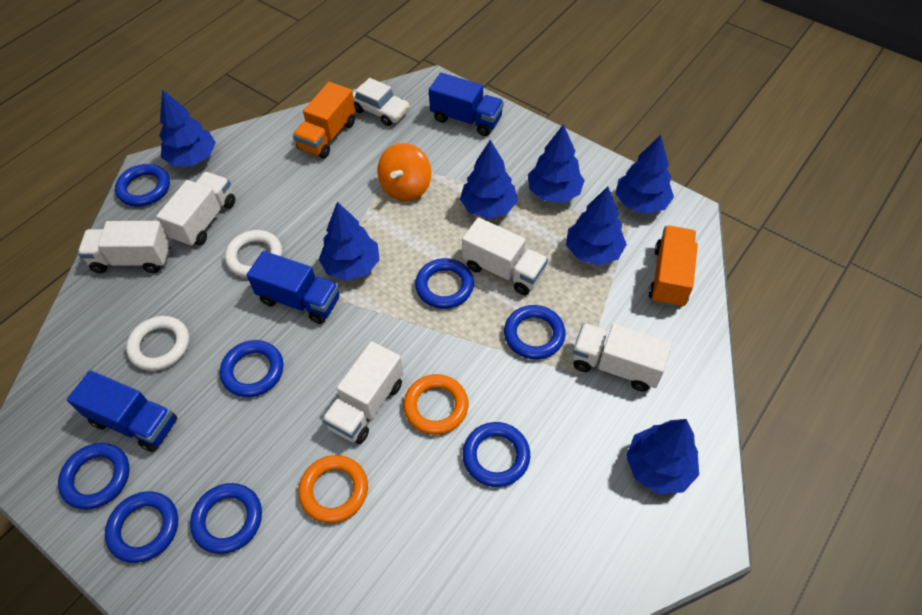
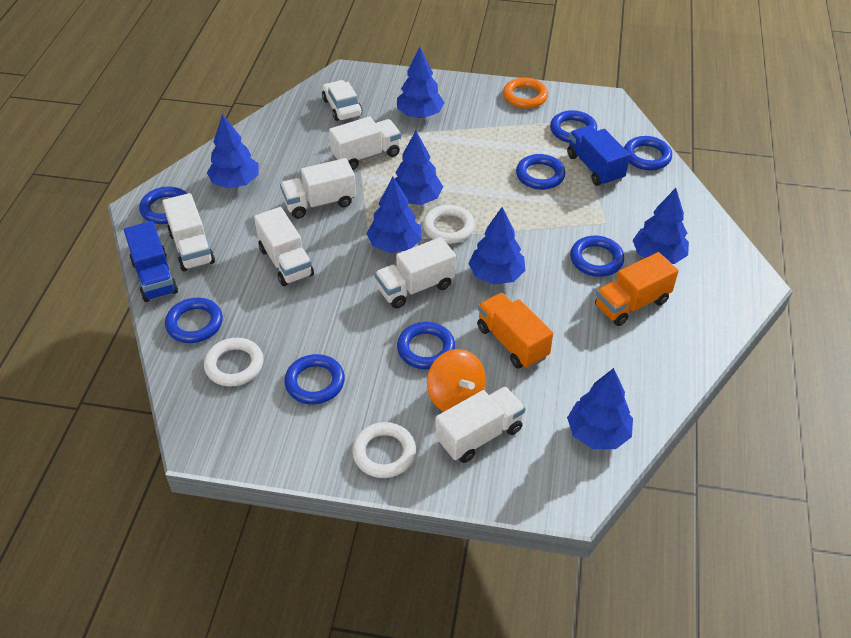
blue truck: [67,370,177,452] [247,251,340,324] [429,73,504,136] = 3 -> [124,221,178,302] [567,125,630,186] = 2
orange ring: [298,455,368,523] [403,374,468,435] = 2 -> [503,78,548,109] = 1
white ring: [126,316,189,371] [225,230,282,278] = 2 -> [204,338,264,387] [352,422,416,478] [423,205,475,244] = 3
white truck: [78,221,171,273] [156,172,235,247] [322,341,403,444] [462,217,548,295] [573,323,672,391] = 5 -> [163,193,215,271] [254,207,314,286] [280,158,356,219] [329,116,401,170] [375,237,456,308] [435,386,526,463] = 6

